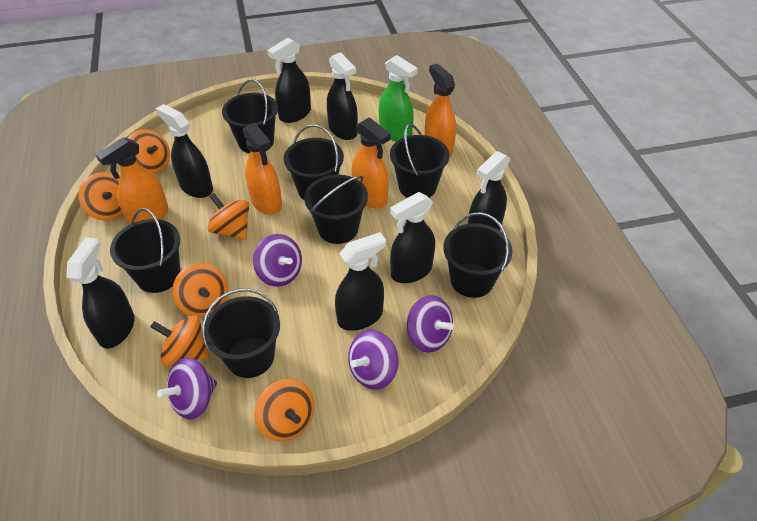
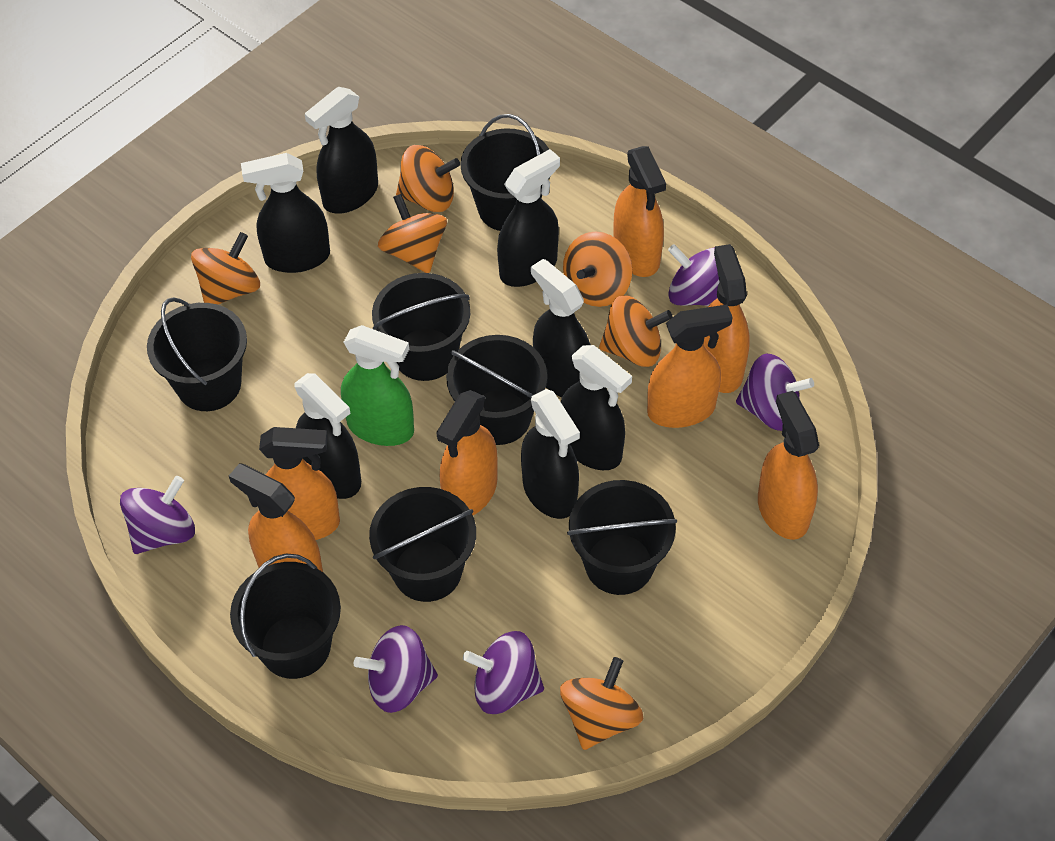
orange spray bottle: [96,137,168,225] [243,123,282,215] [351,117,391,208] [425,63,456,156] = 4 -> [229,463,323,572] [259,427,340,540] [436,390,498,515] [614,146,666,277] [647,305,733,428] [703,244,750,393] [758,391,819,540] = 7
purple spinning top: [157,357,217,419] [253,234,302,287] [348,330,398,390] [407,295,454,353] = 4 -> [120,476,195,554] [354,625,438,713] [463,631,544,714] [668,244,720,306] [736,354,814,431] = 5

